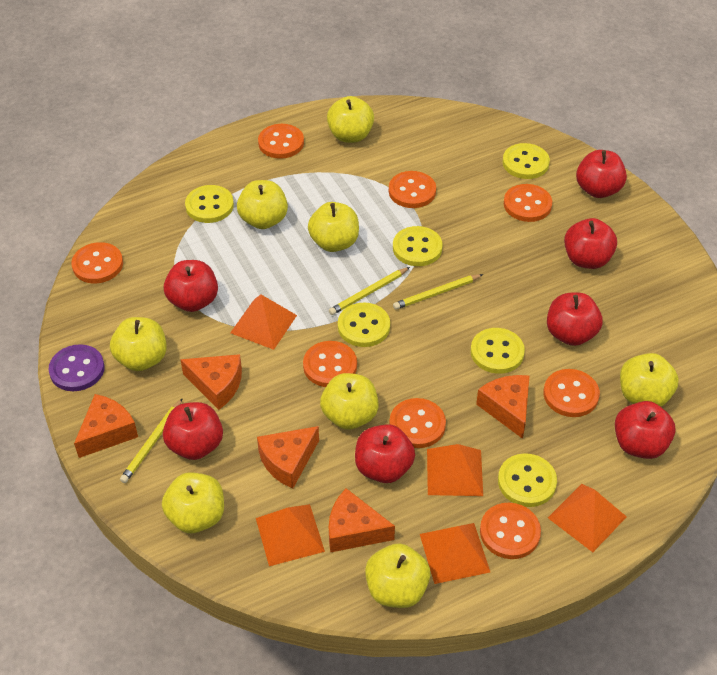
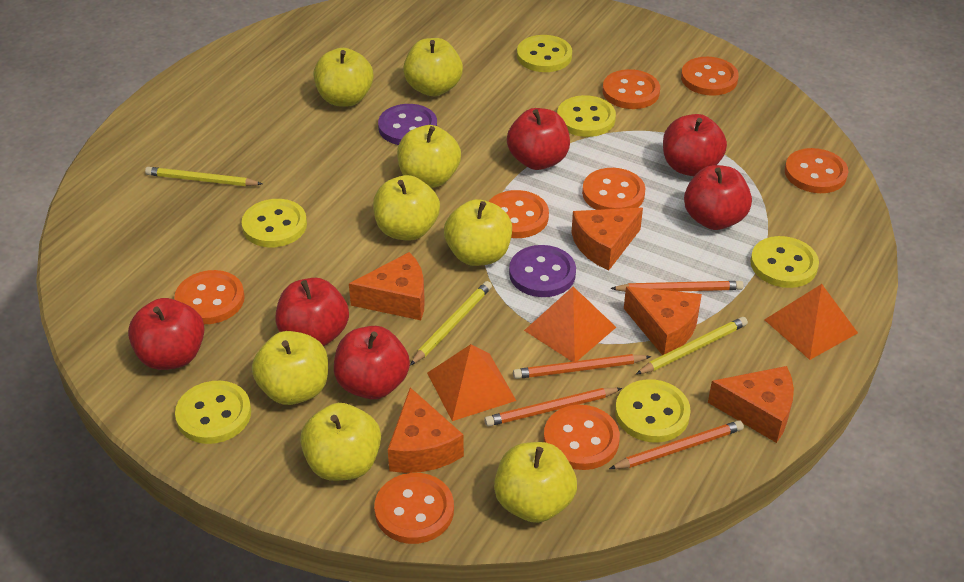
orange pencil: none = 0 -> [484,388,622,426] [513,354,651,379] [609,420,744,469] [610,281,744,292] = 4
orange pyramid: [230,295,297,350] [256,504,325,566] [420,523,490,584] [427,444,483,496] [548,484,627,552] = 5 -> [427,344,516,421] [524,287,616,362] [764,284,858,360] = 3
purple button: [49,344,105,391] = 1 -> [378,104,437,145] [509,245,576,297] = 2
red apple: [163,402,223,460] [164,260,218,312] [355,424,415,483] [547,293,603,346] [564,218,617,269] [576,150,627,198] [615,401,675,459] = 7 -> [128,298,205,370] [276,278,349,347] [334,326,410,399] [507,108,570,170] [663,114,727,176] [684,165,752,230] = 6

